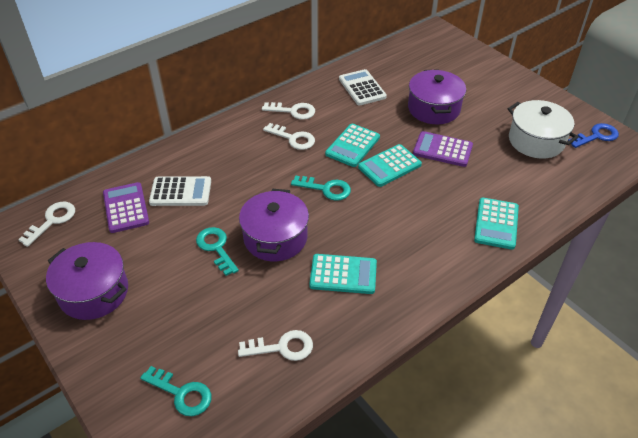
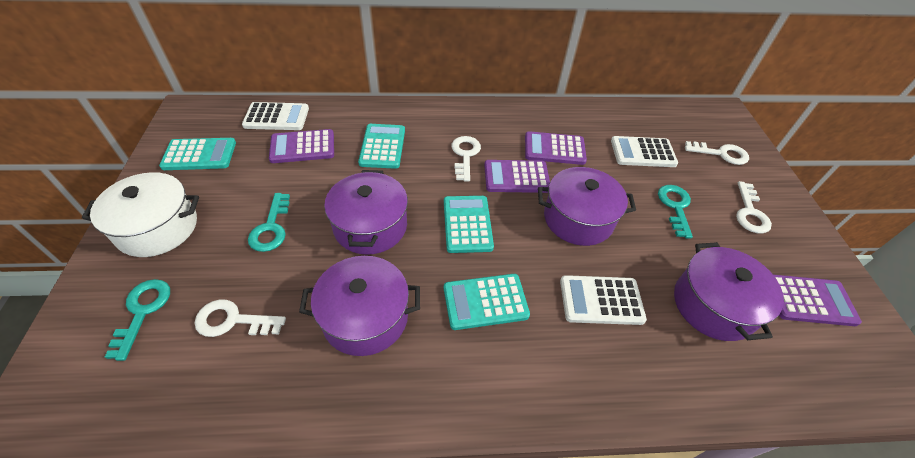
blue key: [568,123,619,148] = 1 -> none = 0
purple calculator: [103,182,149,233] [413,131,473,167] = 2 -> [269,129,334,163] [484,160,550,193] [525,131,587,165] [774,275,862,326] = 4
purple pot: [46,242,128,320] [239,189,309,262] [408,69,466,124] = 3 -> [299,256,420,356] [324,170,408,255] [538,167,636,246] [674,242,784,341] = 4
white calculator: [149,176,211,206] [339,69,387,106] = 2 -> [242,102,309,130] [560,275,647,325] [611,136,678,167] = 3

